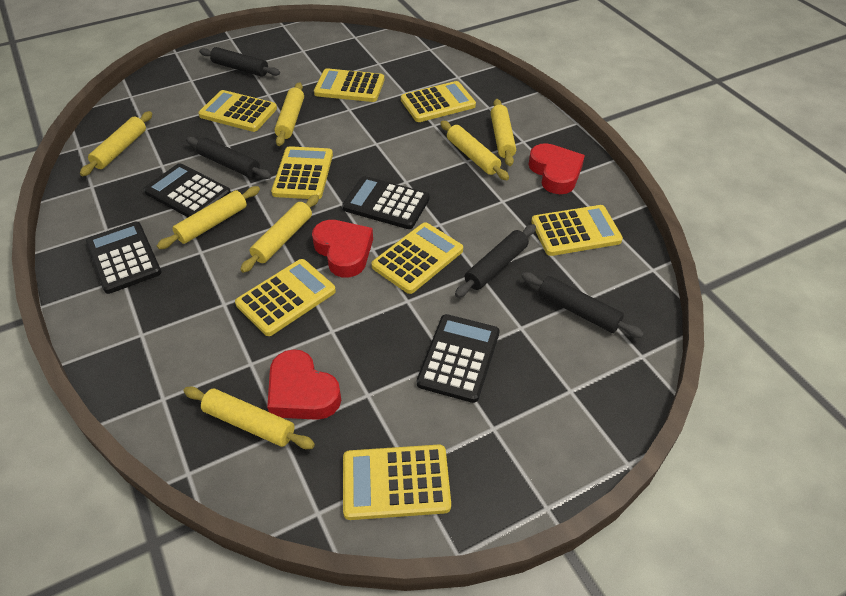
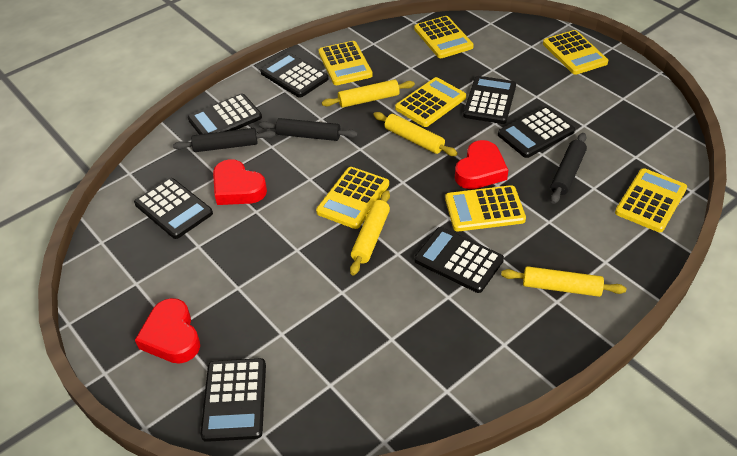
black calculator: [86,222,161,294] [144,163,231,217] [342,176,430,229] [417,314,500,403] = 4 -> [134,178,213,239] [188,94,262,134] [200,358,266,442] [260,52,328,98] [414,227,504,293] [463,76,516,124] [498,107,575,158] = 7
black rolling pin: [186,137,271,179] [199,47,280,77] [455,224,536,298] [521,272,644,338] = 4 -> [173,128,276,152] [259,118,358,141] [551,133,587,204] = 3
yellow calculator: [198,90,277,132] [235,259,336,336] [271,146,333,199] [314,68,384,102] [343,445,451,520] [371,222,463,294] [401,81,476,122] [531,205,623,256] = 8 -> [316,167,389,229] [319,41,373,85] [395,77,466,127] [414,16,474,58] [445,185,526,232] [543,30,608,75] [615,168,687,232] = 7
yellow rolling pin: [80,111,152,176] [157,186,260,249] [183,386,315,449] [240,195,319,273] [274,82,304,146] [440,121,509,180] [491,99,516,166] = 7 -> [322,79,415,108] [350,190,390,275] [373,112,458,156] [501,266,626,297] = 4

